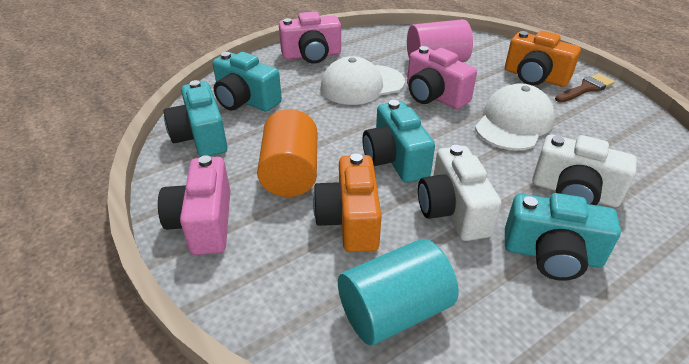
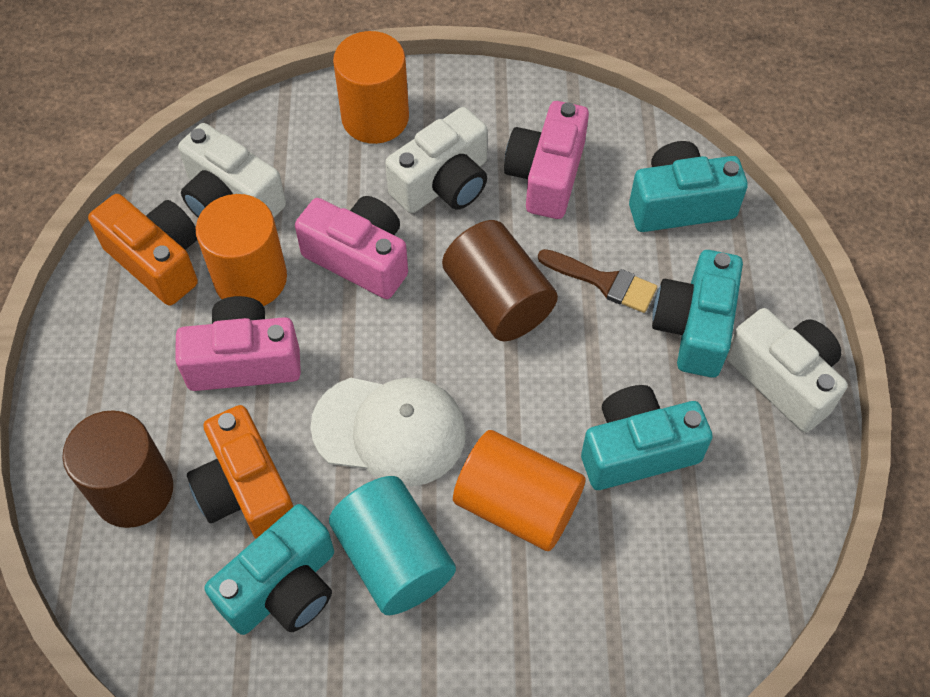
brown cylinder: none = 0 -> [62,410,173,528] [442,220,558,341] = 2
orange cylinder: [257,109,317,197] = 1 -> [196,194,287,306] [333,31,409,144] [453,430,585,551] = 3
pink cylinder: [407,19,473,62] = 1 -> none = 0
white camera: [418,145,501,241] [532,135,637,207] = 2 -> [178,123,286,218] [385,107,488,213] [726,308,848,432] = 3
white cap: [320,56,405,105] [475,83,555,150] = 2 -> [310,378,466,487] = 1

